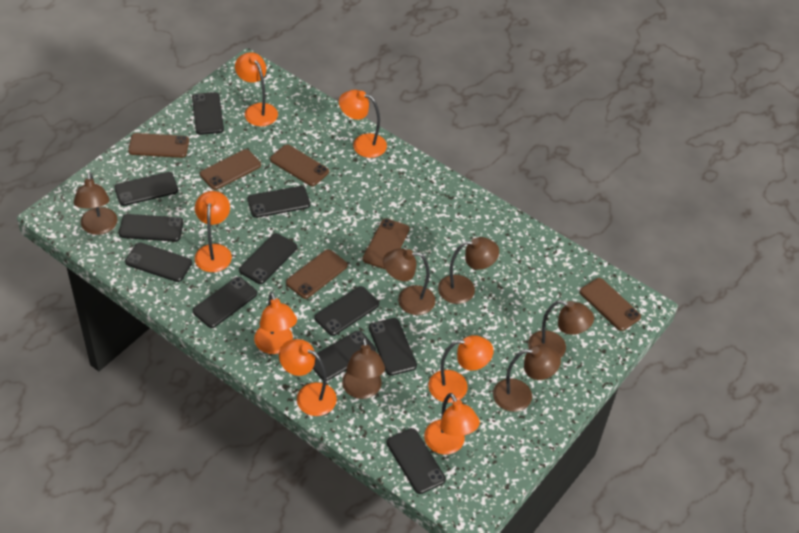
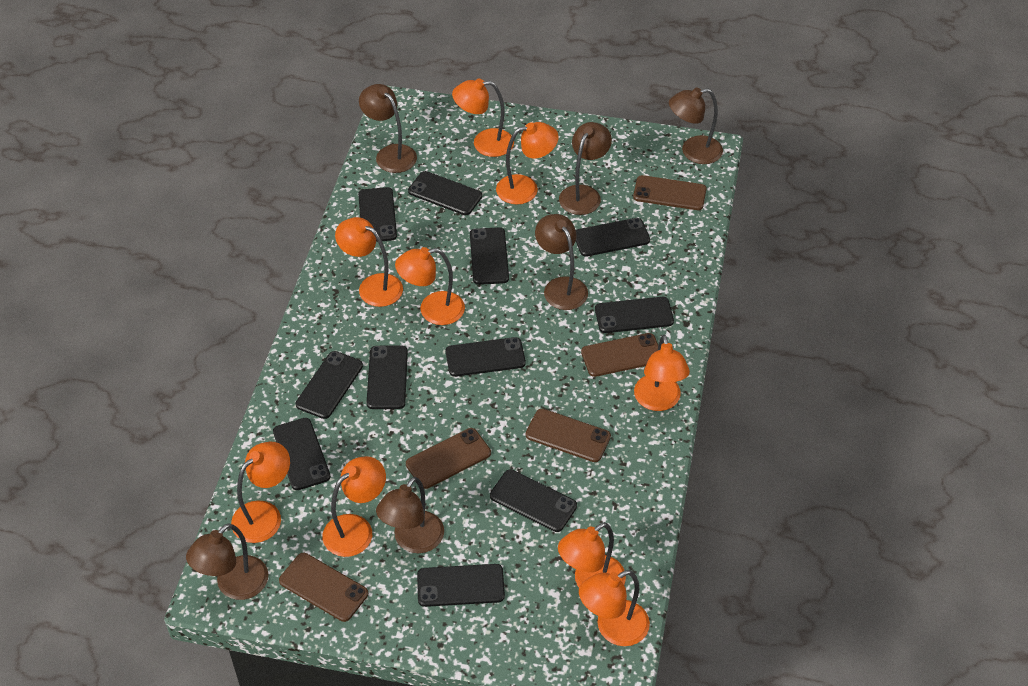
brown phone: [128,133,189,158] [200,149,261,190] [270,145,329,186] [286,249,348,299] [363,218,410,269] [580,278,641,331] = 6 -> [279,553,368,622] [406,428,491,489] [526,409,611,462] [581,333,658,377] [633,175,707,210] = 5
orange lamp: [195,191,232,272] [235,52,278,126] [254,292,297,354] [279,339,337,416] [339,90,387,158] [424,393,480,455] [428,335,493,403] = 7 -> [231,442,290,543] [322,456,386,557] [335,217,403,307] [395,247,465,325] [452,78,514,157] [496,122,559,205] [558,522,626,587] [579,570,650,646] [634,335,690,411] = 9

